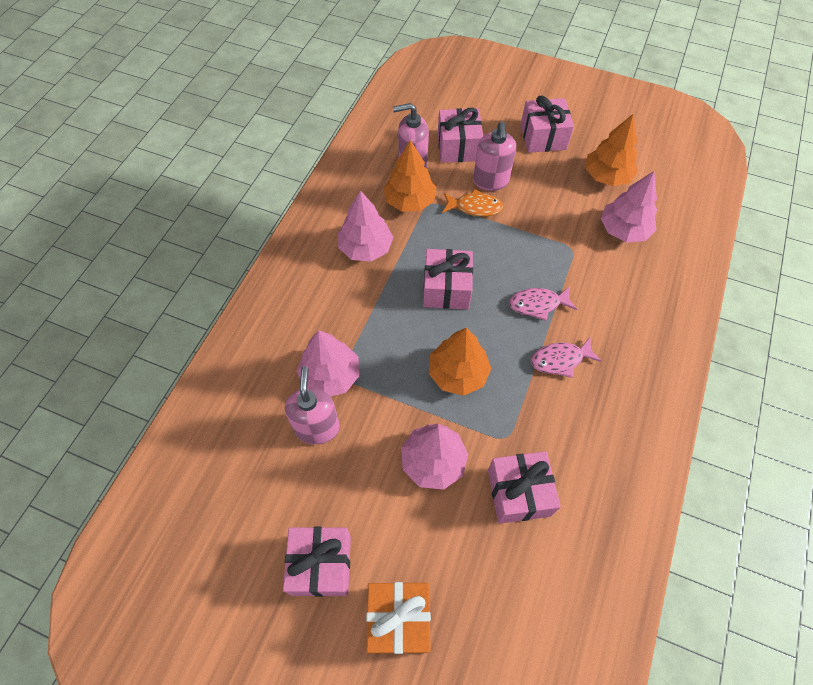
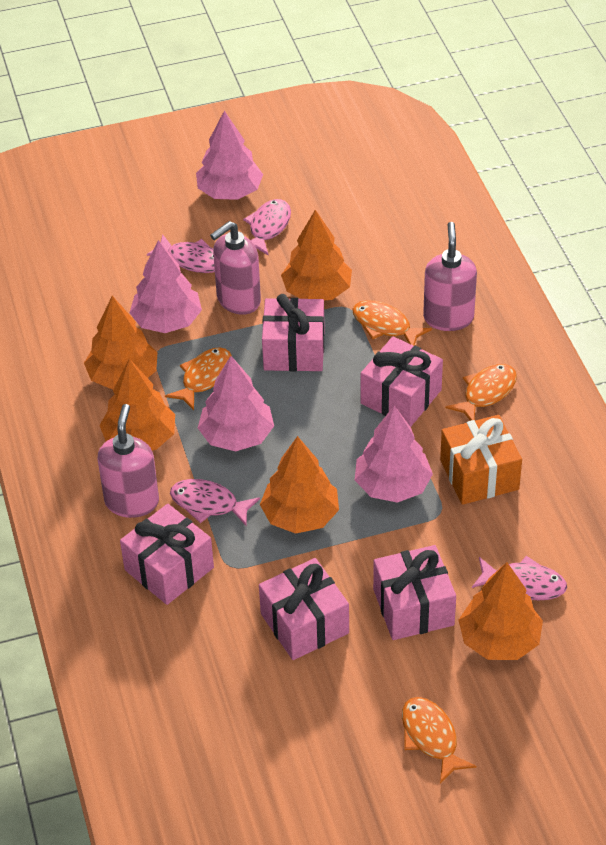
orange fish: [442,189,504,217] = 1 -> [165,347,232,410] [352,300,432,346] [402,697,477,784] [446,364,517,421] = 4
orange tree: [383,140,436,212] [429,328,491,396] [585,114,638,186] = 3 -> [84,296,157,390] [99,359,175,450] [260,436,339,534] [281,210,352,300] [459,562,543,660] = 5
pink fish: [509,287,577,321] [531,337,601,378] = 2 -> [147,234,215,273] [170,479,260,526] [243,199,291,256] [472,556,567,600] = 4

